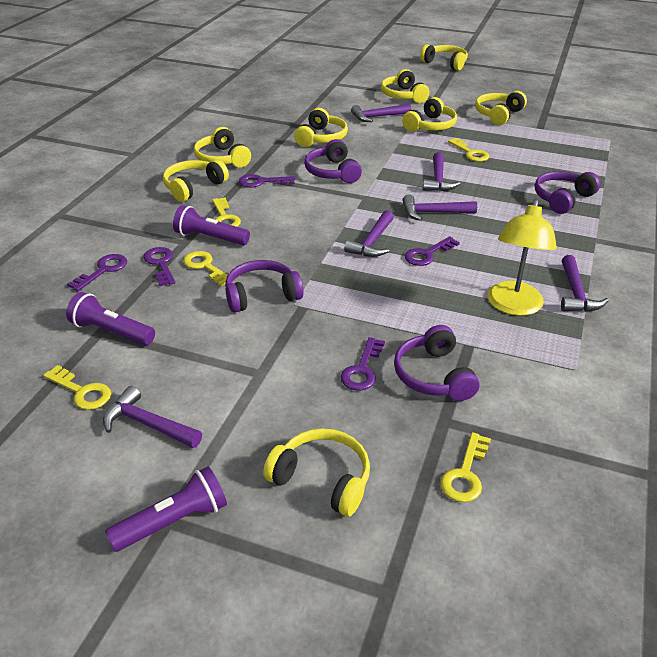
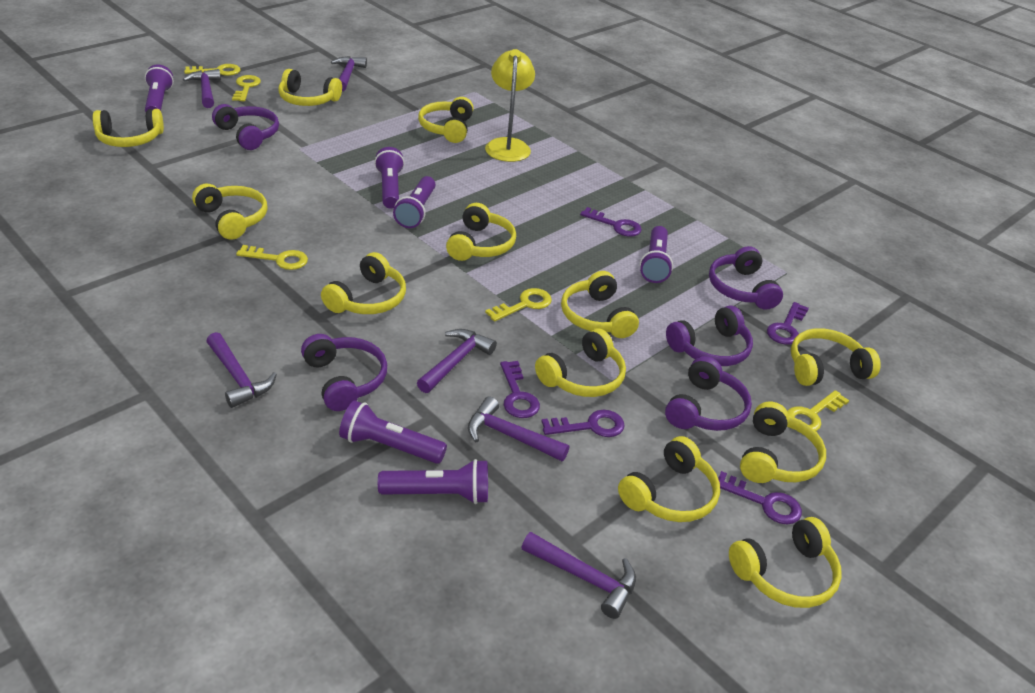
purple flashlight: [66,292,155,345] [105,466,227,552] [173,205,250,245] = 3 -> [145,64,174,112] [339,401,447,464] [374,147,405,209] [378,459,488,504] [393,176,436,228] [640,226,673,283] = 6
purple headphones: [225,260,304,313] [304,139,362,183] [394,325,479,401] [535,171,601,214] = 4 -> [212,104,279,150] [301,334,387,411] [665,356,752,431] [666,306,753,366] [709,246,783,310] = 5
yellow headphones: [163,160,229,202] [194,127,251,168] [263,428,370,516] [294,108,348,147] [381,69,429,103] [402,97,457,132] [420,44,468,70] [475,91,527,125] = 8 -> [93,109,164,147] [192,183,268,240] [278,69,342,106] [321,252,406,314] [418,97,474,143] [446,203,516,261] [535,328,626,397] [561,271,639,338] [618,436,720,522] [729,517,842,608] [740,402,826,483] [791,328,881,386] = 12

